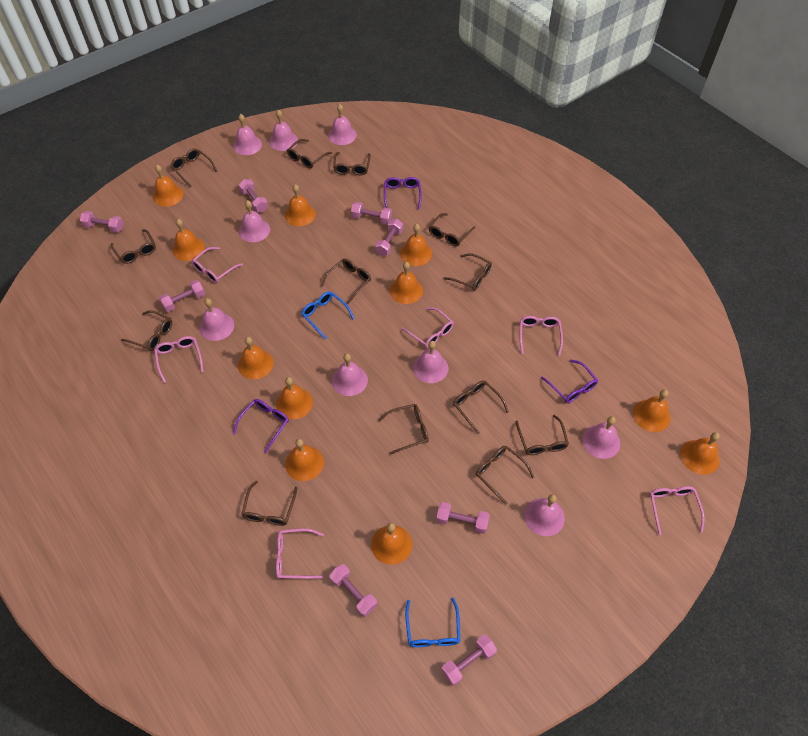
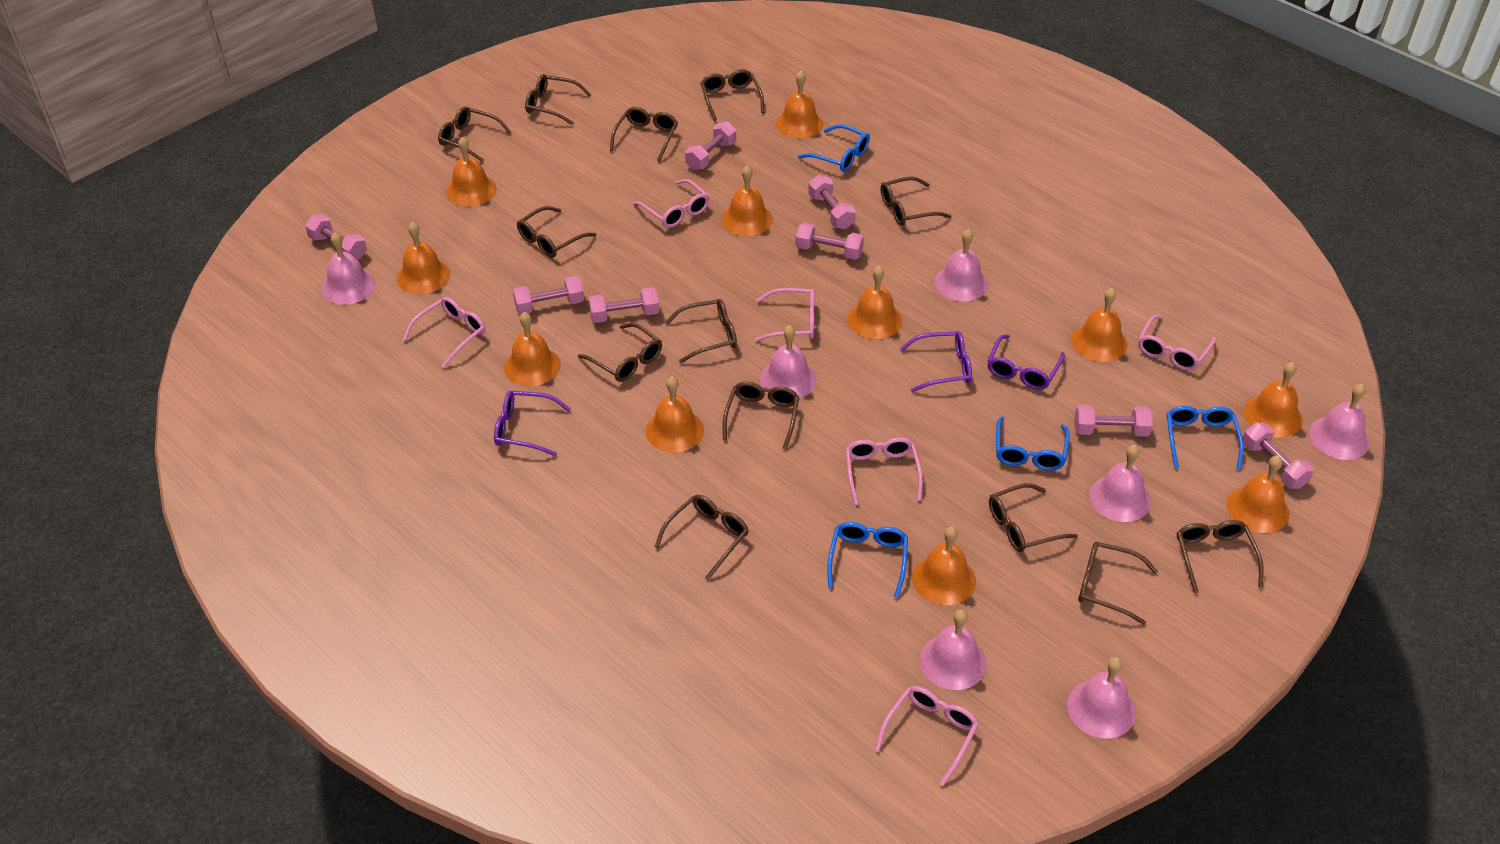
blue glasses: [301,292,354,339] [405,598,460,647] = 2 -> [798,125,870,172] [827,522,908,598] [996,417,1070,471] [1167,406,1244,470] = 4
pink bell: [200,298,234,341] [233,114,262,155] [239,200,270,242] [269,110,298,151] [328,104,357,145] [332,354,368,396] [413,341,448,383] [524,494,565,536] [582,416,620,459] = 9 -> [321,232,376,305] [760,325,817,398] [920,610,986,690] [934,229,988,301] [1067,657,1136,739] [1090,445,1151,522] [1309,384,1370,460] = 7

